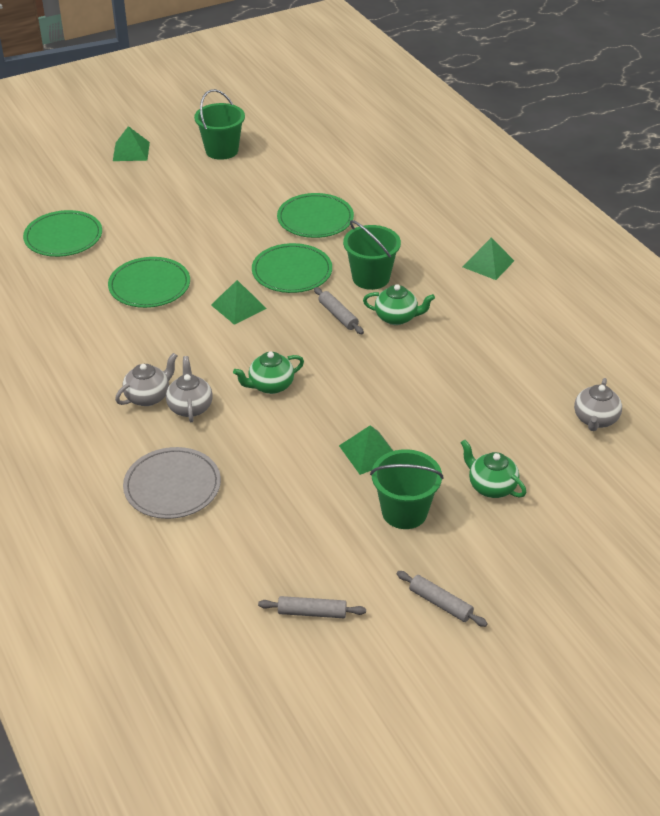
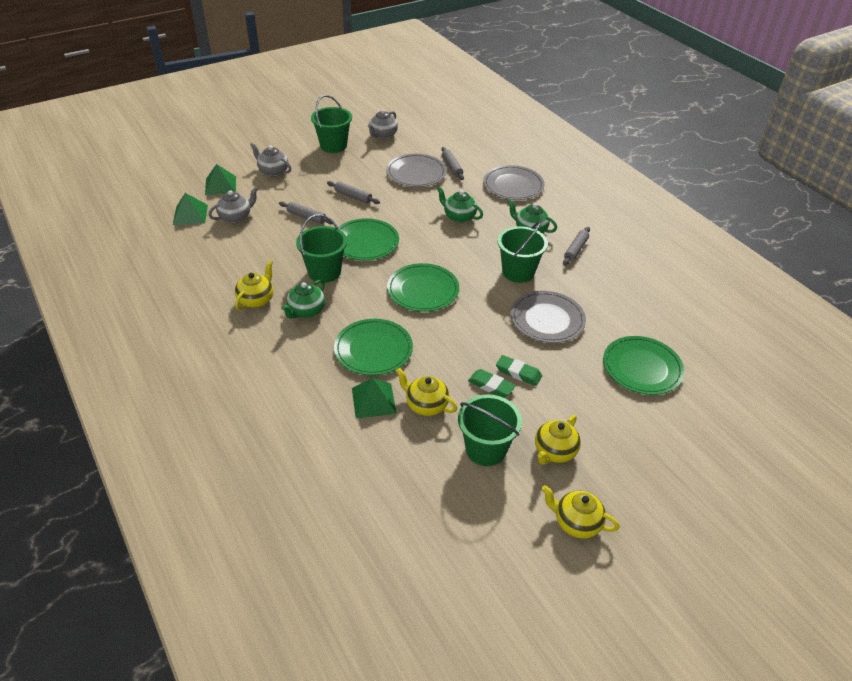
green bucket: [194,89,245,160] [343,220,401,290] [370,449,444,529] = 3 -> [296,214,347,283] [311,95,352,153] [458,394,522,466] [497,221,548,283] = 4
green eraser: none = 0 -> [468,369,516,398] [496,355,542,386] = 2
green pyramid: [113,126,150,161] [211,280,267,325] [339,425,393,475] [463,238,514,280] = 4 -> [173,193,208,225] [205,164,236,195] [352,378,397,418] = 3
grey plate: [123,447,221,519] = 1 -> [386,154,446,187] [483,165,545,200] [511,291,586,343] = 3
grey rolling pin: [258,596,366,618] [314,287,364,334] [397,571,488,627] = 3 -> [279,201,332,224] [327,181,380,204] [441,147,464,180] [563,227,590,265] = 4
yellow teapot: none = 0 -> [235,260,273,310] [396,368,457,416] [535,415,581,465] [542,485,620,539] = 4

